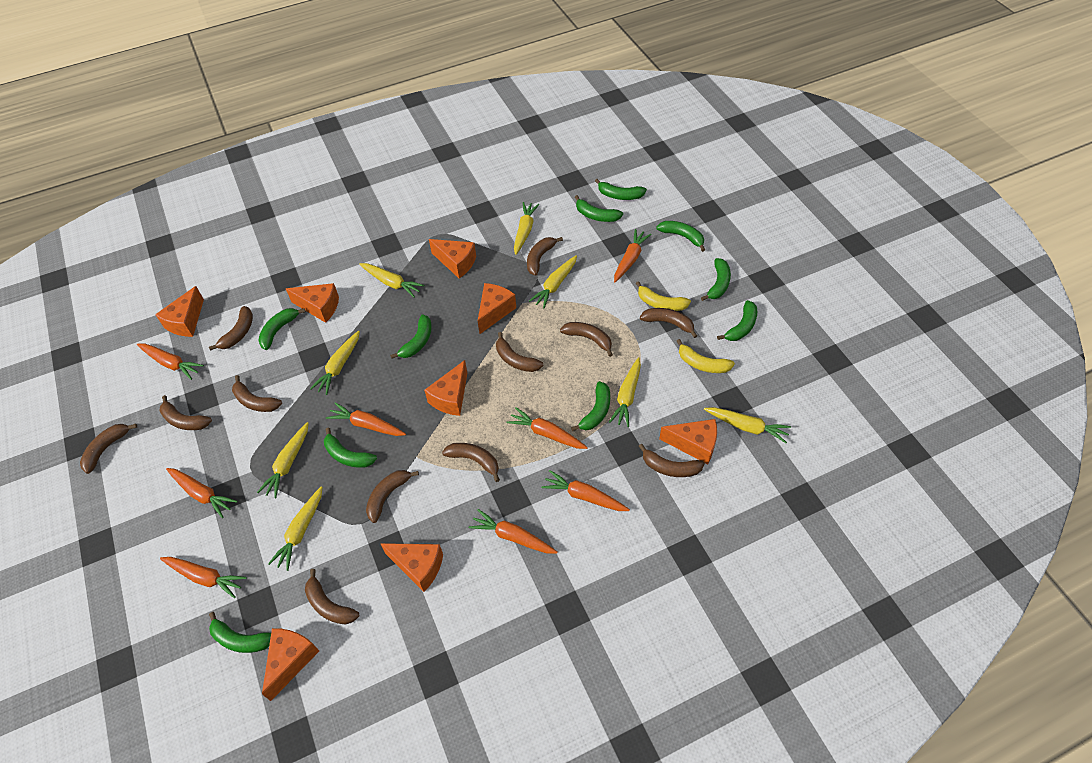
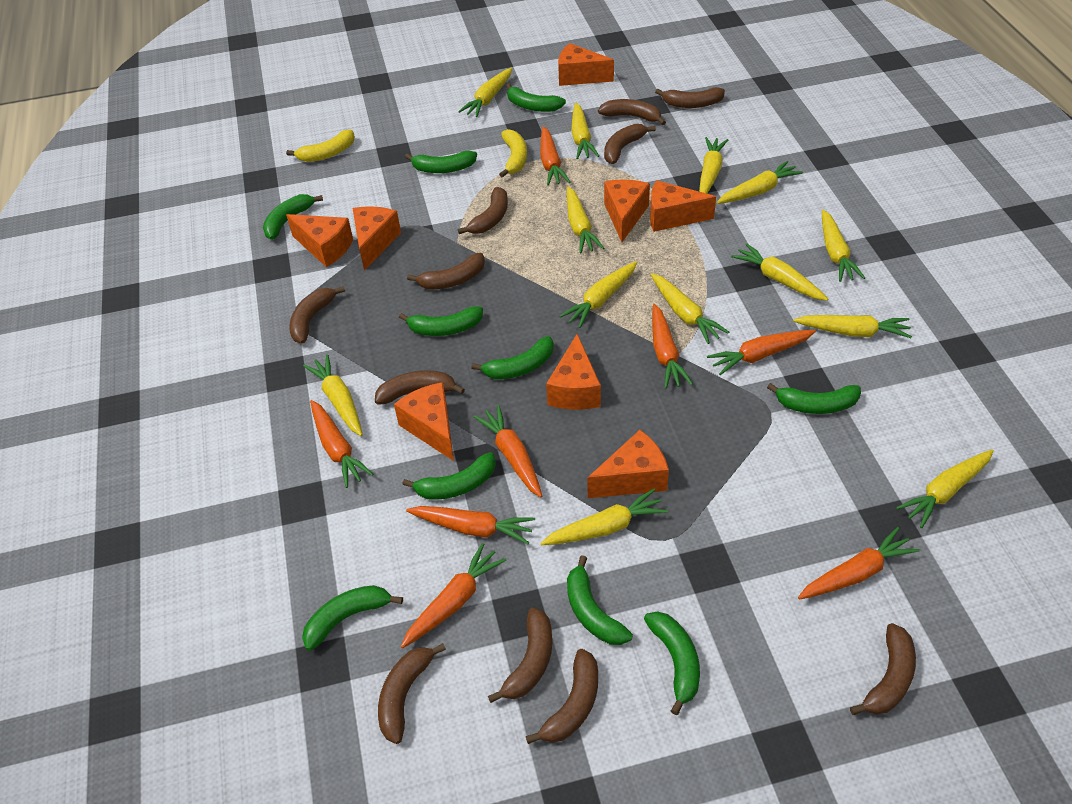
brown banana: [80,424,137,474] [160,395,212,430] [209,306,253,351] [232,375,282,412] [305,569,359,625] [366,470,419,523] [442,443,500,482] [496,332,543,372] [527,237,563,275] [560,322,613,357] [639,444,705,477] [640,308,697,338] = 12 -> [289,286,345,344] [375,370,465,405] [378,643,446,744] [407,253,485,289] [458,187,508,234] [488,608,552,703] [526,649,598,744] [598,99,666,125] [604,124,656,164] [655,87,725,108] [850,623,916,715] = 11
yellow carrot: [257,422,309,498] [268,486,323,571] [310,331,360,395] [359,263,424,298] [514,202,539,255] [529,255,577,308] [609,357,641,427] [704,407,791,443] = 8 -> [303,354,363,436] [458,68,512,117] [541,488,668,545] [559,261,637,328] [567,187,604,253] [571,102,599,159] [651,273,729,344] [699,137,728,194] [717,160,803,204] [731,243,828,301] [793,315,912,338] [822,210,865,282] [896,449,994,528] = 13

